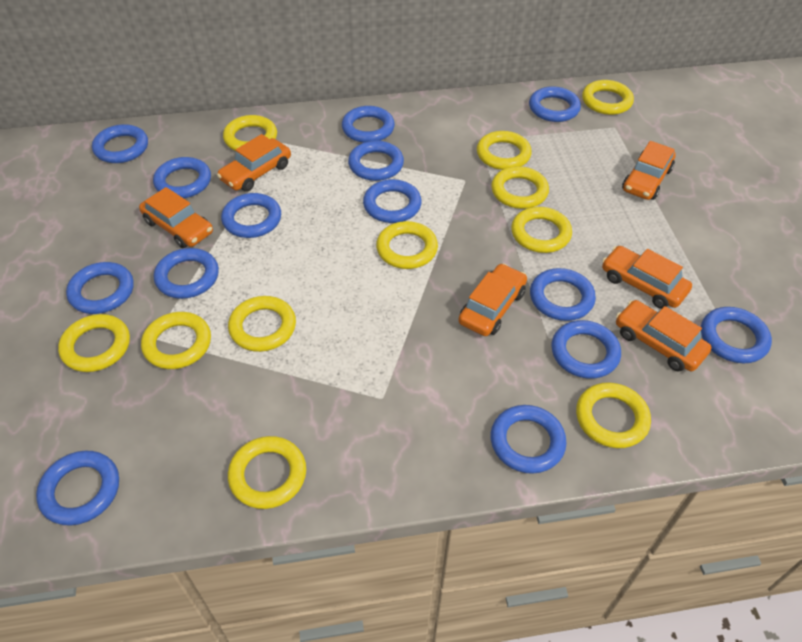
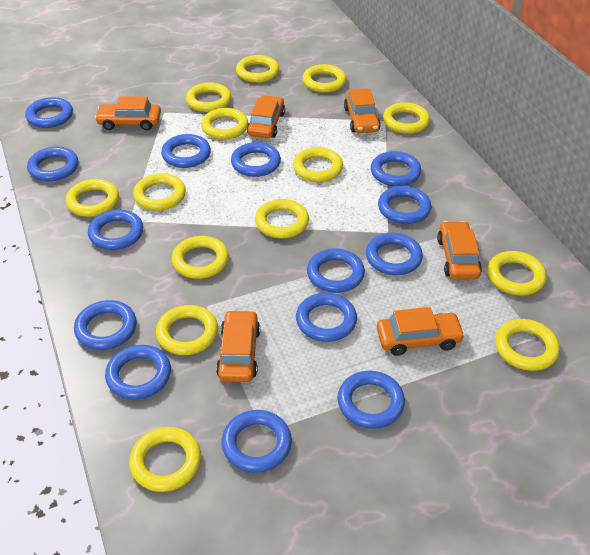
yellow ring: [58,314,130,372] [141,312,211,369] [223,115,277,151] [228,296,296,352] [228,436,306,509] [376,221,438,269] [477,131,532,170] [491,166,549,209] [511,207,572,253] [576,382,651,448] [582,80,634,115] = 11 -> [66,179,119,217] [129,427,201,492] [133,173,186,211] [156,305,218,355] [172,236,229,279] [186,82,231,112] [201,108,248,140] [236,55,279,83] [255,199,309,239] [293,147,343,182] [302,64,346,93] [383,102,430,134] [487,251,547,296] [495,319,560,371] = 14

